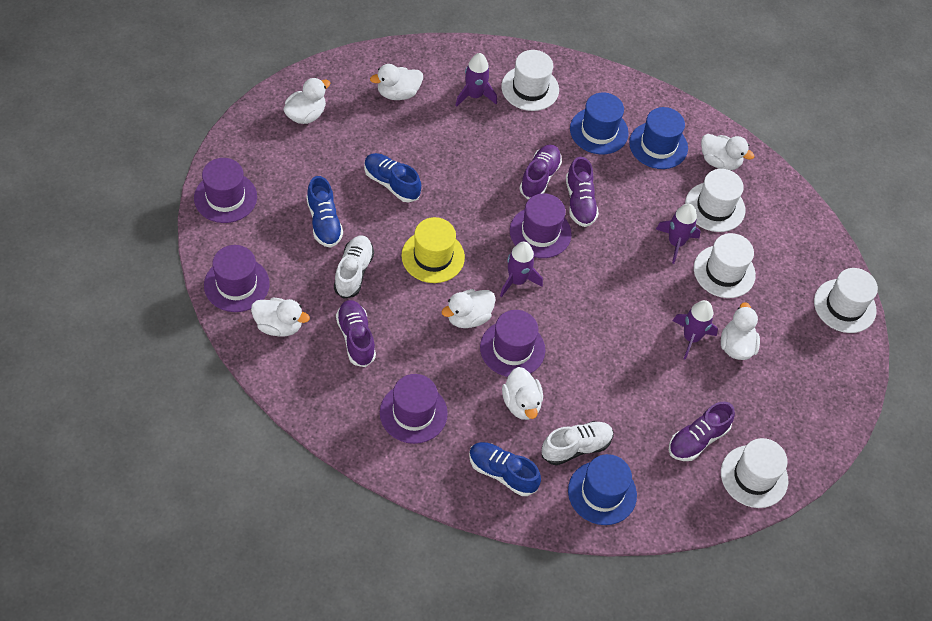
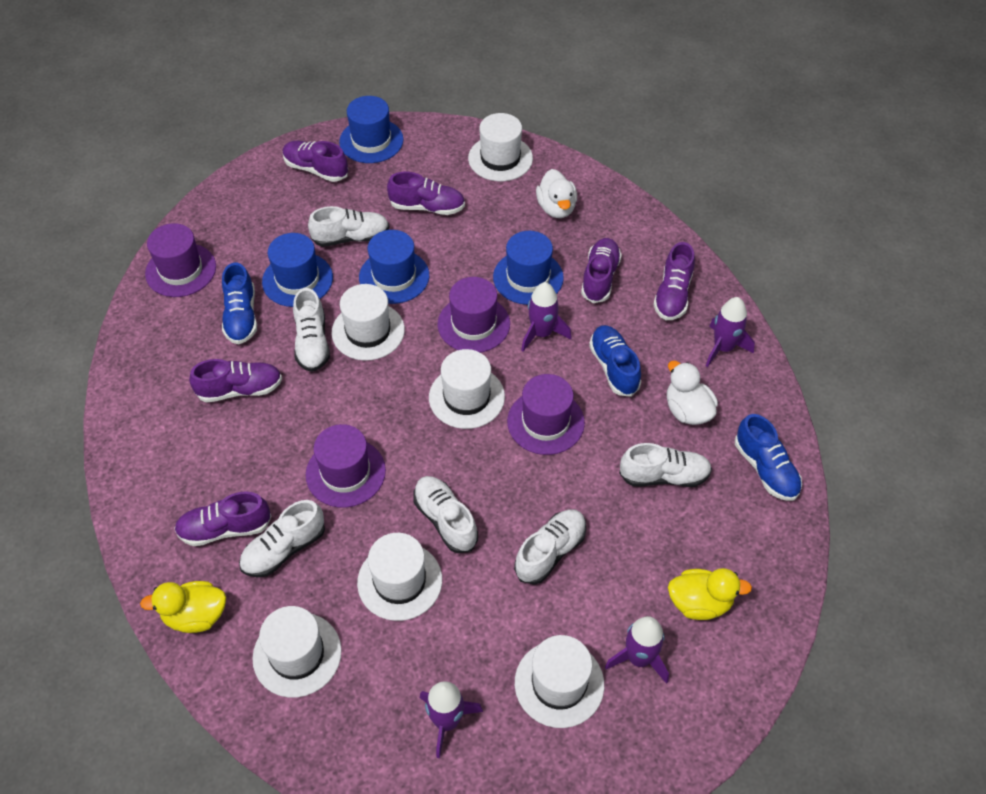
blue hat: [568,454,637,525] [570,93,629,154] [629,107,688,169] = 3 -> [262,233,333,307] [339,96,403,163] [359,230,429,304] [493,231,564,305] = 4
purple hat: [194,158,257,223] [204,245,270,312] [380,374,448,444] [480,310,545,377] [510,194,572,258] = 5 -> [145,223,216,297] [306,424,386,508] [438,277,510,352] [507,374,585,455] = 4
purple shoe: [336,300,376,367] [519,145,562,199] [566,157,599,227] [669,402,735,461] = 4 -> [174,491,272,546] [189,359,282,403] [283,141,348,182] [387,172,465,215] [581,238,622,303] [653,242,695,320] = 6
white duck: [251,298,310,336] [284,78,330,124] [370,64,423,100] [441,289,496,328] [502,367,543,420] [701,134,755,170] [721,302,760,360] = 7 -> [536,169,577,218] [667,361,718,425] = 2
white hat: [501,50,559,111] [685,169,745,232] [694,233,756,298] [721,438,788,508] [814,268,878,333] = 5 -> [252,606,342,698] [331,284,405,361] [357,533,442,621] [429,349,505,429] [468,113,533,181] [515,635,604,728] = 6
white shoe: [334,236,374,299] [542,421,613,466] = 2 -> [239,500,325,577] [293,288,330,372] [308,206,390,247] [413,476,478,553] [514,509,586,585] [619,443,712,487] = 6
yellow duck: none = 0 -> [140,581,226,633] [668,568,752,620] = 2
yellow hat: [401,217,465,283] = 1 -> none = 0

